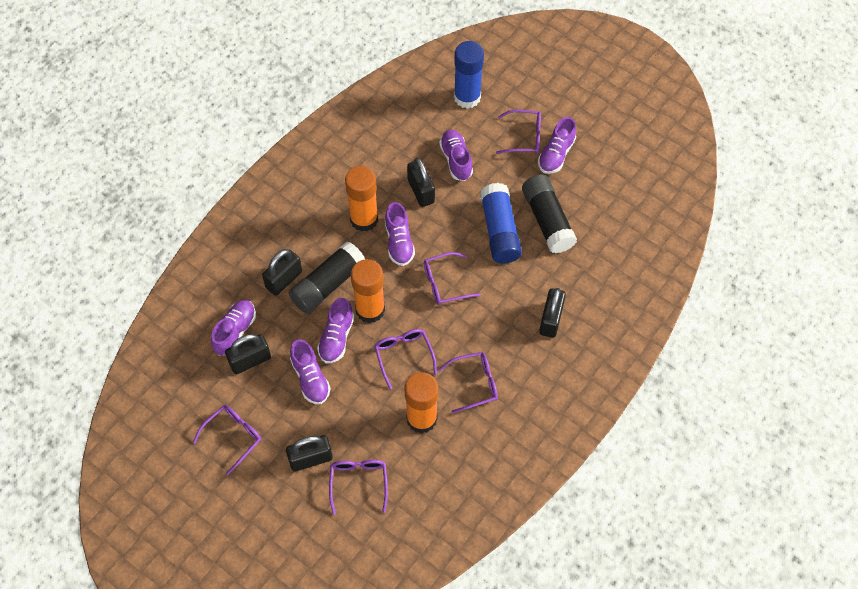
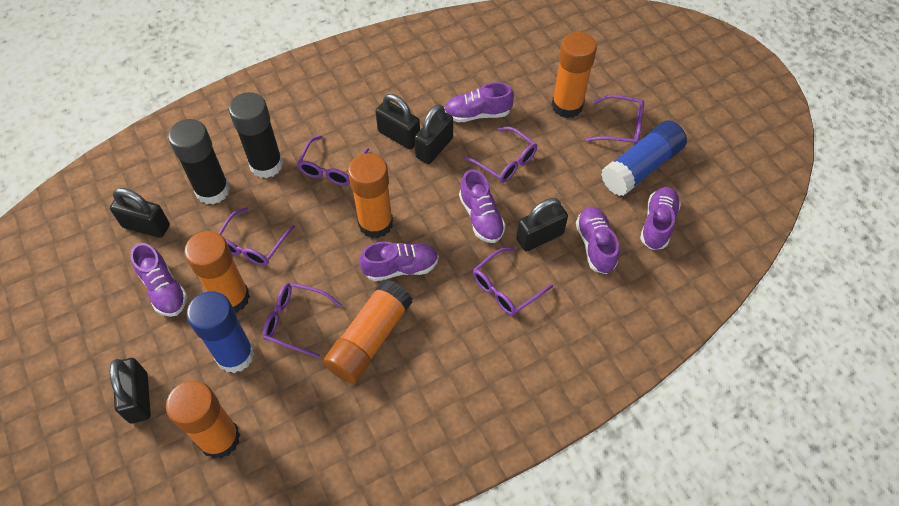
orange glue stick: [345,166,378,232] [351,259,385,323] [404,372,438,434] = 3 -> [166,381,240,459] [184,231,250,313] [323,279,412,383] [348,153,393,238] [552,32,597,118] = 5

